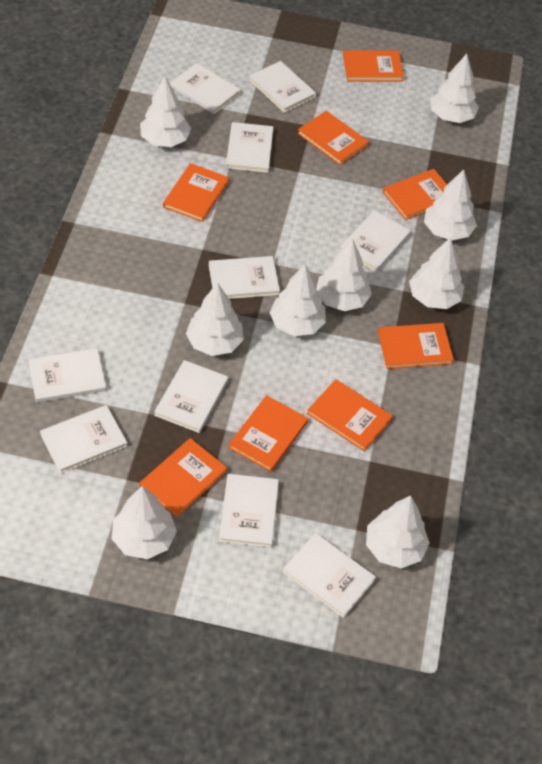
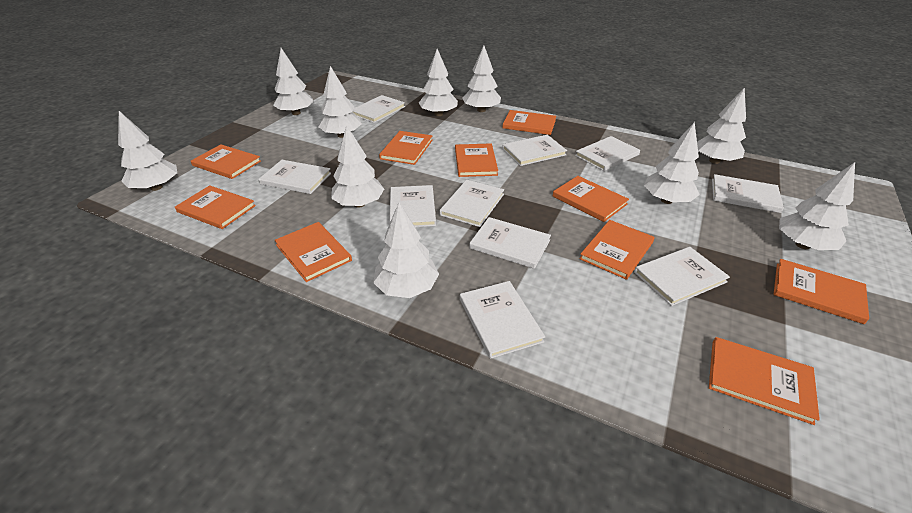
orange book: [139,438,227,518] [163,163,229,222] [228,395,308,472] [297,111,369,165] [307,379,393,451] [343,50,404,81] [378,323,454,369] [383,169,447,220] = 8 -> [175,185,256,229] [191,144,261,179] [275,222,352,282] [379,131,433,165] [455,143,498,177] [502,110,556,135] [553,176,629,222] [579,220,655,280] [709,337,820,425] [774,259,869,324] = 10
white tree: [112,486,177,559] [140,76,191,147] [186,283,244,356] [269,264,326,336] [316,239,372,311] [366,496,430,568] [409,237,464,309] [424,169,477,240] [430,54,479,123] = 9 -> [118,111,177,191] [273,48,314,115] [319,66,362,138] [331,125,384,208] [373,203,439,298] [419,49,458,116] [463,46,501,112] [644,122,700,204] [697,87,746,164] [779,162,855,250] = 10

